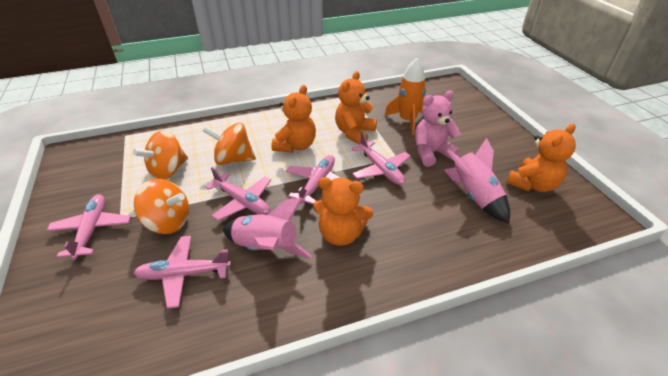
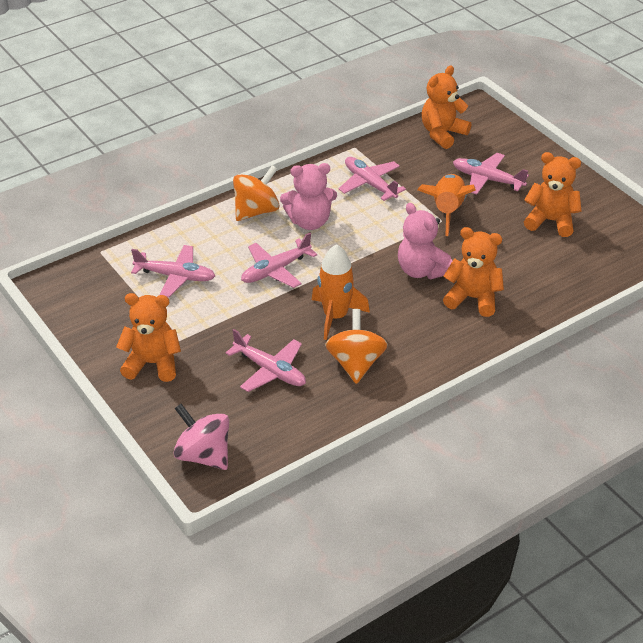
orange rocket: [384,58,426,135] = 1 -> [312,244,370,340] [418,174,476,236] = 2
orange spinning top: [133,130,188,180] [134,179,189,234] [203,123,256,165] = 3 -> [233,165,280,221] [325,309,388,384] = 2
pink rocket: [223,198,312,258] [444,138,510,223] = 2 -> none = 0
pink spinning top: none = 0 -> [174,404,229,470] = 1
pink teddy bear: [415,91,461,167] = 1 -> [280,163,337,230] [398,203,452,279] = 2

